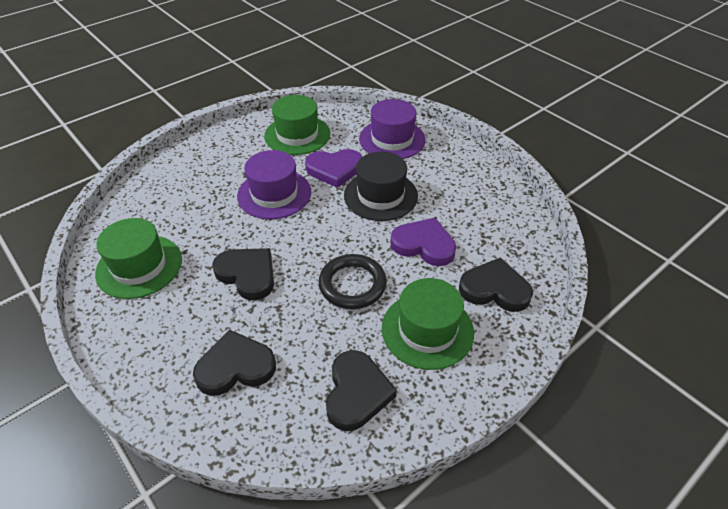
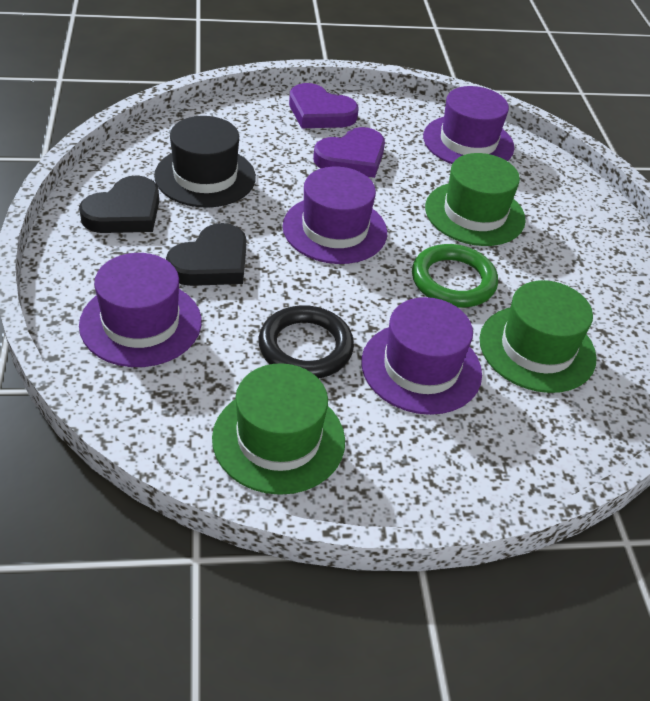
black heart: [193,330,276,396] [212,248,274,301] [326,350,397,431] [459,258,533,312] = 4 -> [79,176,159,233] [166,223,246,286] = 2
green ring: none = 0 -> [412,244,498,307] = 1
purple hat: [237,150,311,219] [359,99,426,159] = 2 -> [79,253,202,367] [283,167,387,264] [361,297,482,415] [423,86,514,164] = 4

